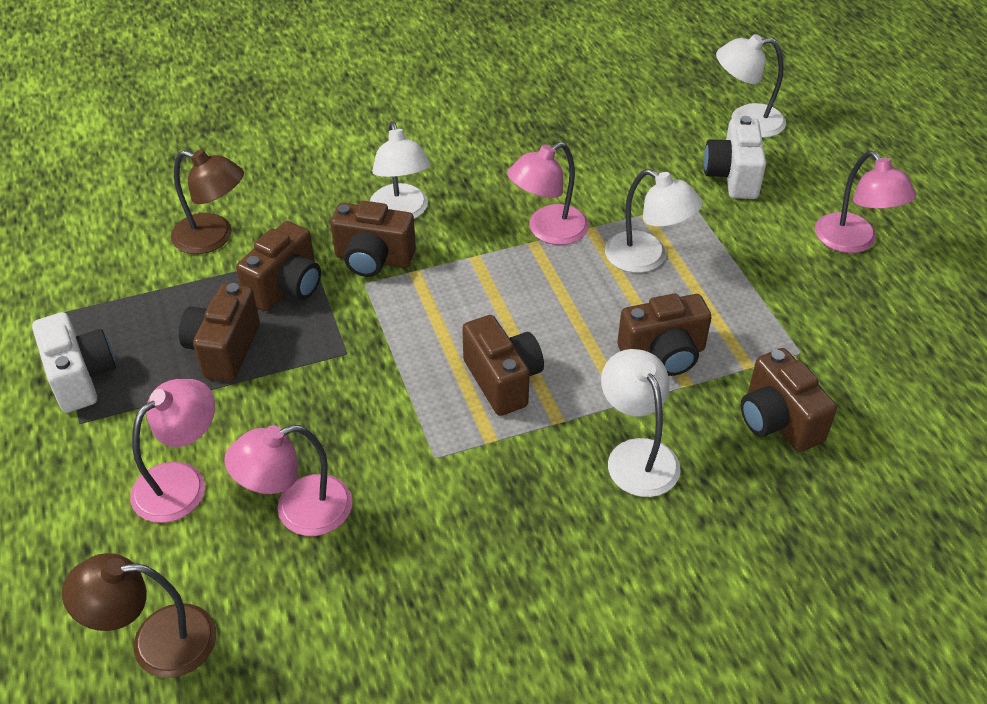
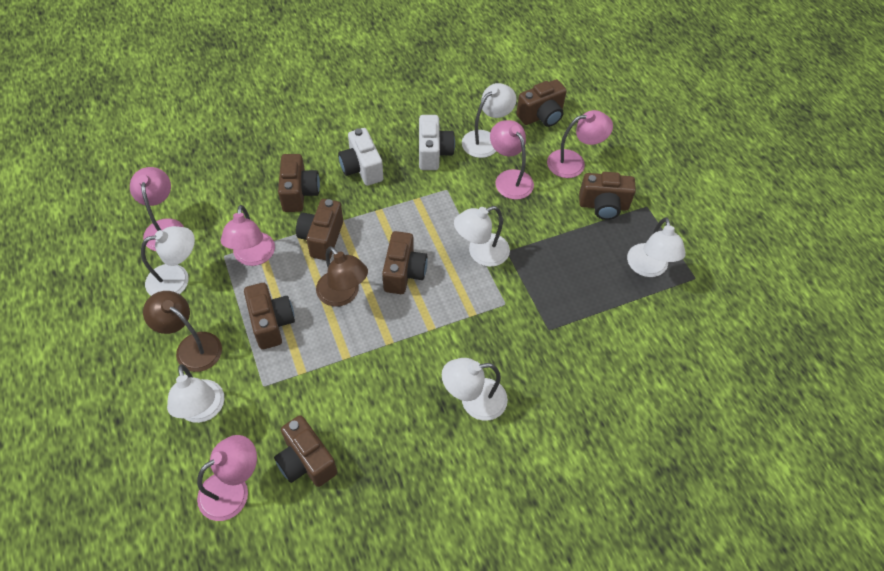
brown camera: [179,283,260,382] [236,221,321,311] [331,201,416,277] [462,315,544,416] [617,294,712,376] [741,348,837,452] = 6 -> [244,283,295,349] [274,415,337,487] [278,154,320,212] [296,199,343,260] [382,231,428,294] [516,79,567,127] [579,172,636,220] = 7
pink lamp: [130,379,215,523] [224,425,352,536] [507,142,589,245] [815,151,916,253] = 4 -> [130,167,184,251] [197,435,257,521] [221,205,275,266] [490,120,534,200] [547,110,613,178] = 5
white lamp: [370,121,430,219] [601,349,680,497] [605,169,702,273] [716,34,786,138] = 4 -> [141,226,195,296] [167,364,224,423] [442,358,508,421] [454,206,510,267] [462,83,516,158] [627,217,686,277] = 6

